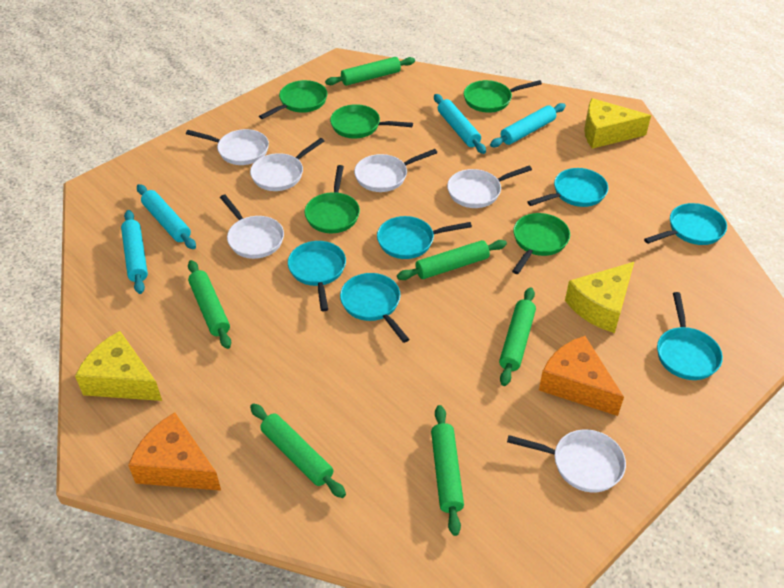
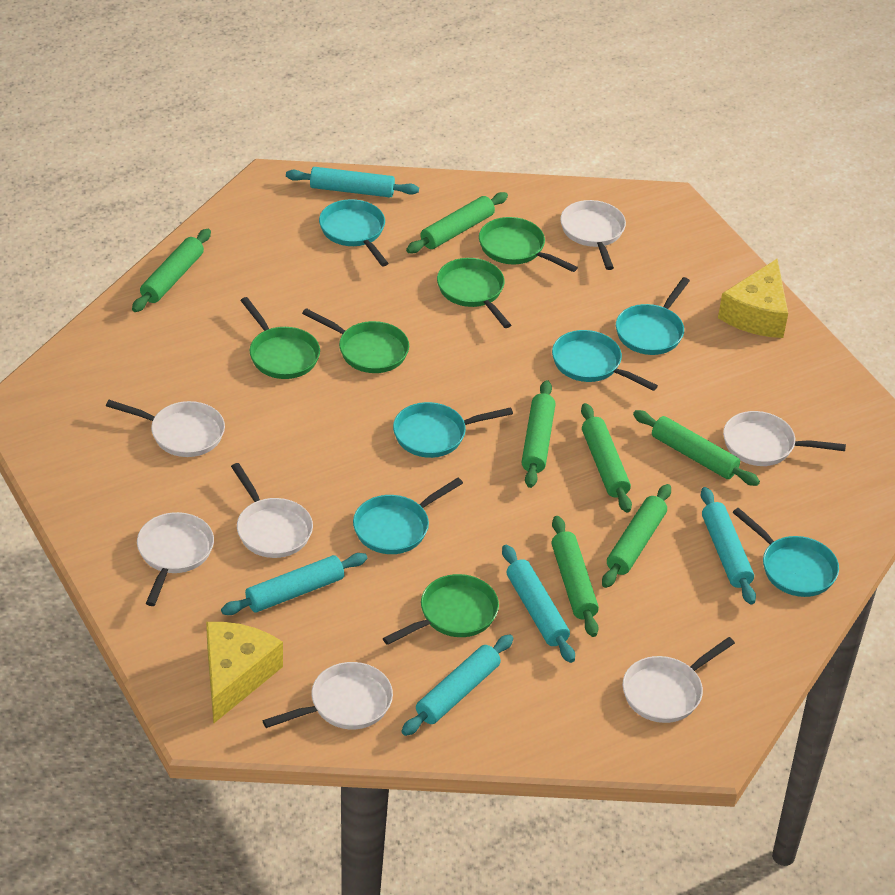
green rolling pin: [188,260,231,349] [250,404,346,498] [325,57,415,86] [397,240,507,280] [431,405,464,536] [499,287,536,386] = 6 -> [132,229,211,312] [406,192,508,253] [522,380,555,488] [551,516,599,637] [581,403,632,513] [602,484,671,588] [633,410,760,486] = 7
orange cheese: [128,412,221,491] [539,336,624,416] = 2 -> none = 0
turquoise rolling pin: [121,210,148,294] [137,184,196,249] [434,94,486,154] [490,103,566,147] = 4 -> [221,553,367,615] [286,167,419,197] [402,634,513,736] [502,545,575,663] [701,487,756,605] = 5
white pan: [186,129,269,165] [220,194,284,259] [250,138,324,191] [354,149,437,192] [447,166,532,208] [507,429,626,492] = 6 -> [106,400,225,457] [137,512,214,606] [231,463,313,558] [263,662,393,729] [560,200,626,270] [622,637,735,723] [723,411,846,466] = 7
yellow cheese: [75,331,162,401] [565,262,634,333] [584,98,651,149] = 3 -> [206,622,283,724] [718,258,788,338] = 2

